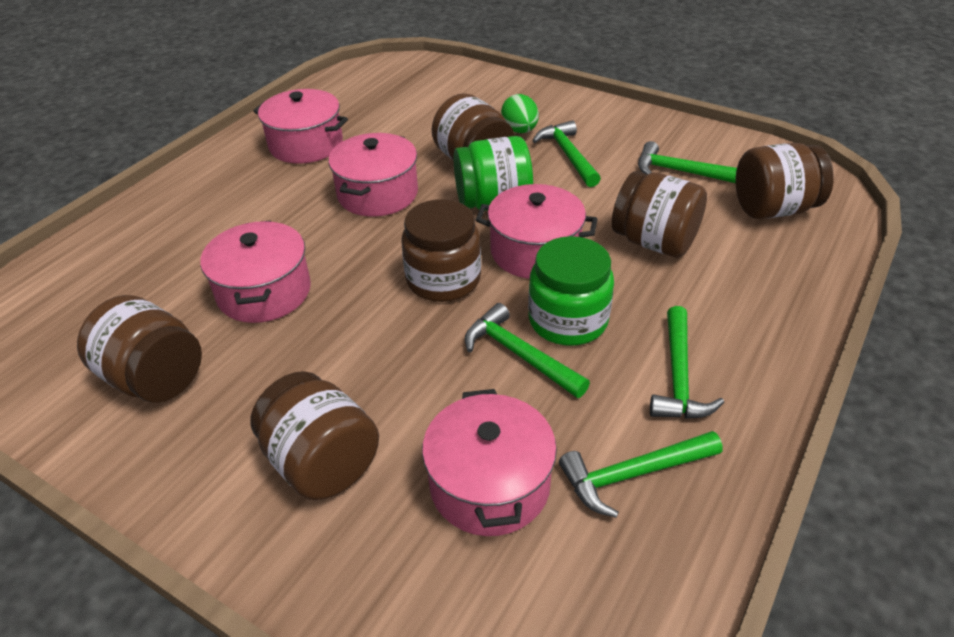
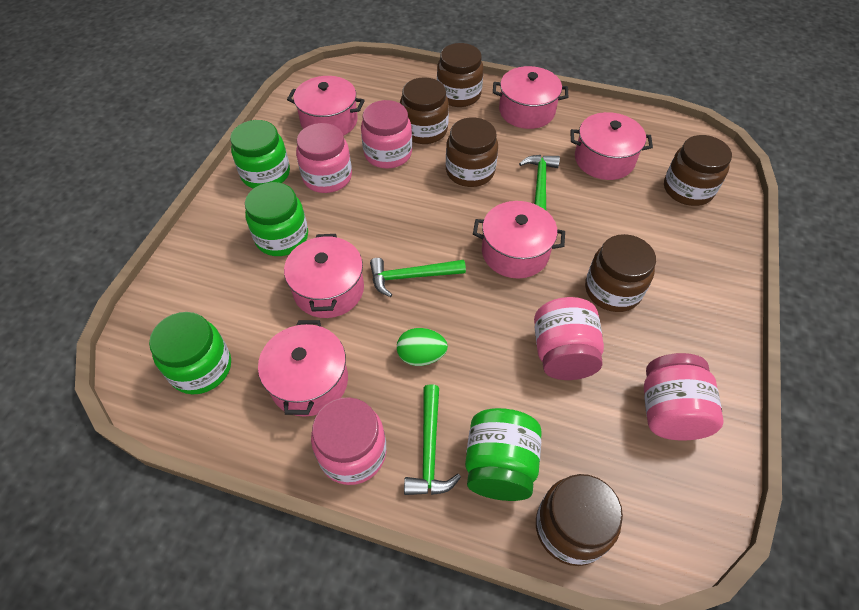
green hammer: [465,303,590,398] [533,120,601,187] [559,431,723,518] [638,141,737,183] [650,306,724,419] = 5 -> [370,258,466,297] [404,384,461,495] [519,155,560,210] = 3
green jar: [454,136,533,211] [528,236,614,346] = 2 -> [149,312,231,394] [230,120,290,189] [245,182,308,256] [465,408,542,501] = 4
pink jar: none = 0 -> [296,123,352,193] [311,397,386,485] [361,100,412,169] [534,297,604,380] [644,353,724,440] = 5
pink pot: [200,220,311,323] [253,89,348,164] [328,133,418,216] [422,389,557,536] [476,184,597,279] = 5 -> [258,320,348,417] [284,234,364,318] [287,76,365,136] [473,201,565,279] [493,66,569,129] [570,112,653,180] = 6

